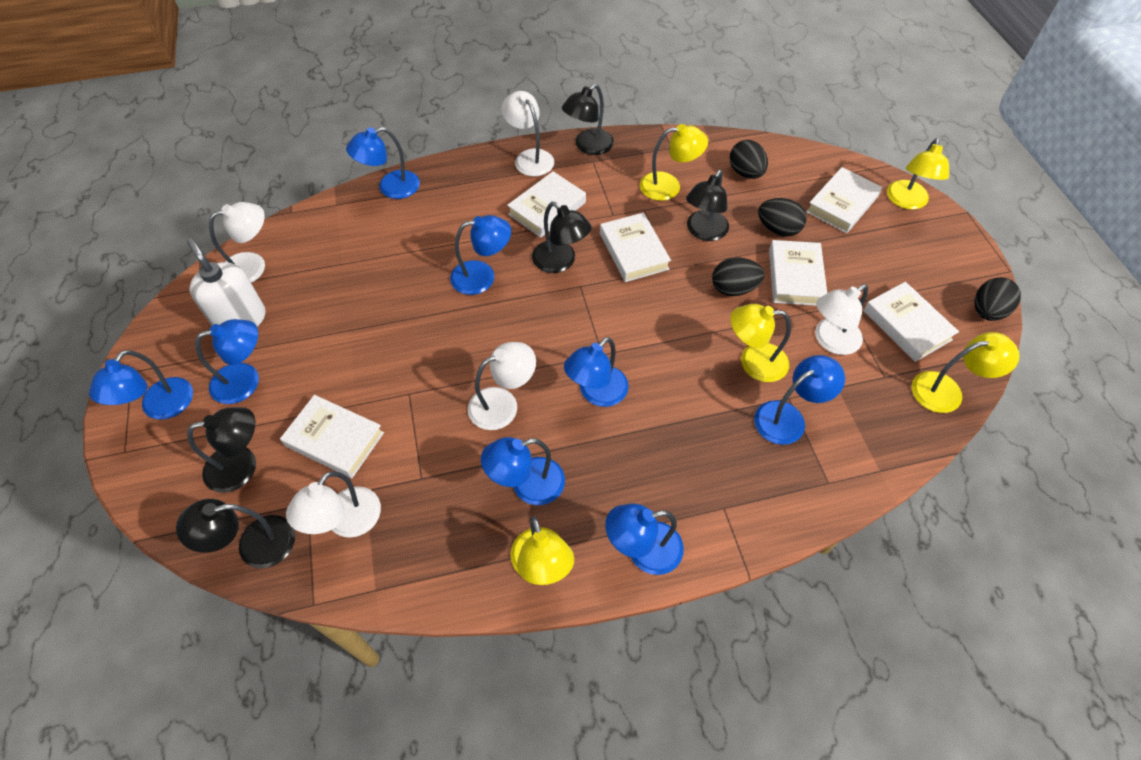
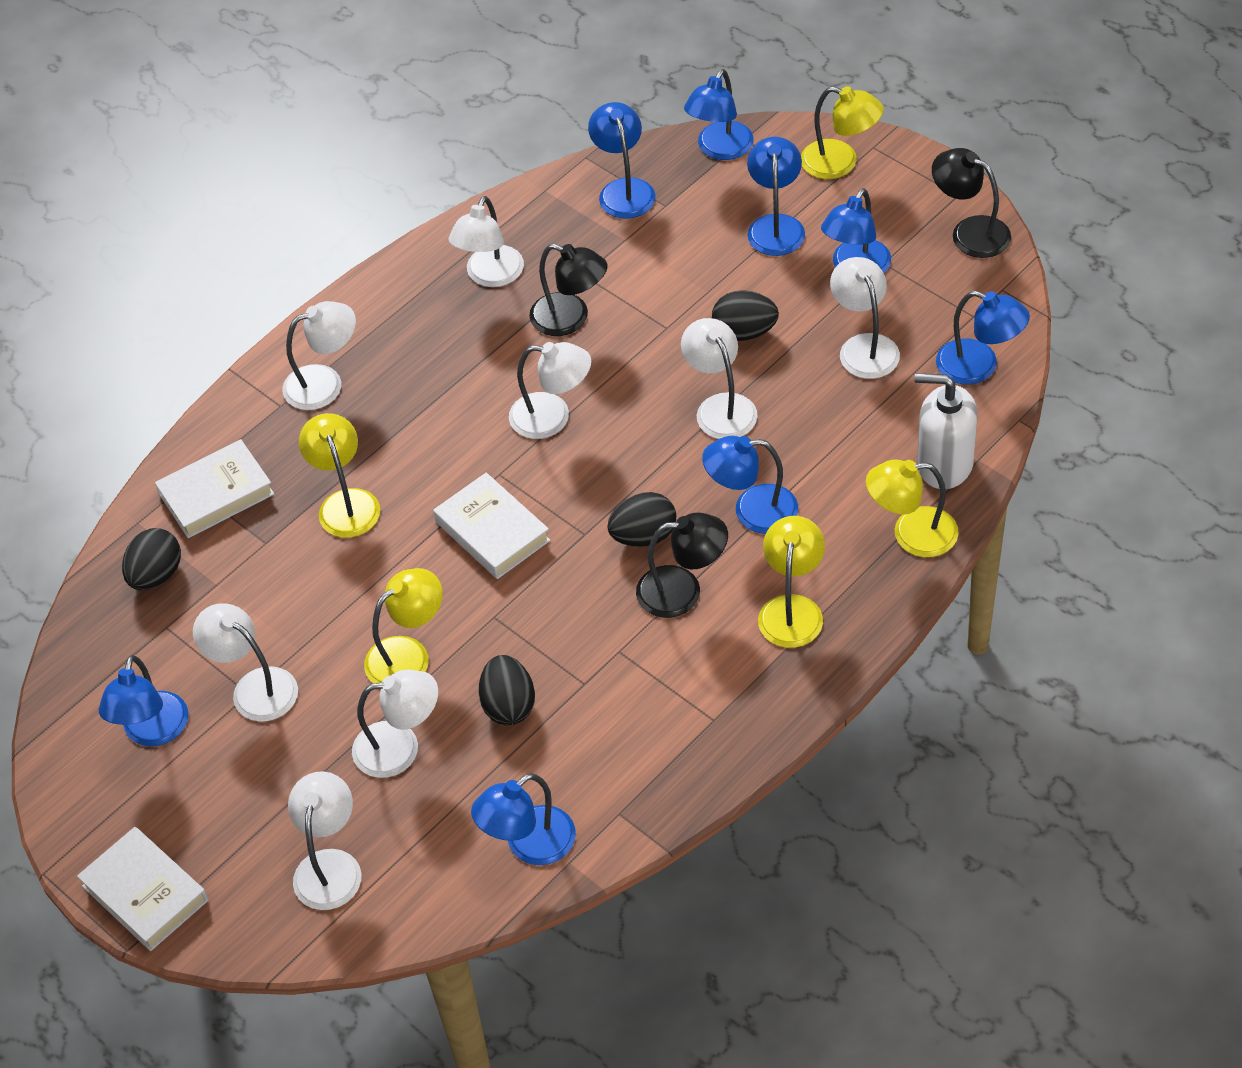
black lamp: [176,499,295,568] [187,407,256,493] [532,202,592,273] [562,84,614,155] [686,170,729,241] = 5 -> [529,244,608,336] [636,513,728,618] [932,148,1011,258] = 3
white book: [280,395,384,478] [507,171,586,238] [600,212,671,282] [769,240,827,306] [806,167,882,233] [863,282,959,362] = 6 -> [77,827,208,951] [155,439,274,538] [433,473,550,579] = 3
white lamp: [209,202,265,283] [286,471,381,538] [468,342,536,430] [501,91,554,176] [815,284,868,355] = 5 -> [193,603,298,722] [282,301,356,410] [288,771,361,910] [352,670,438,778] [448,196,524,287] [509,342,591,439] [681,318,758,439] [830,257,900,379] = 8

